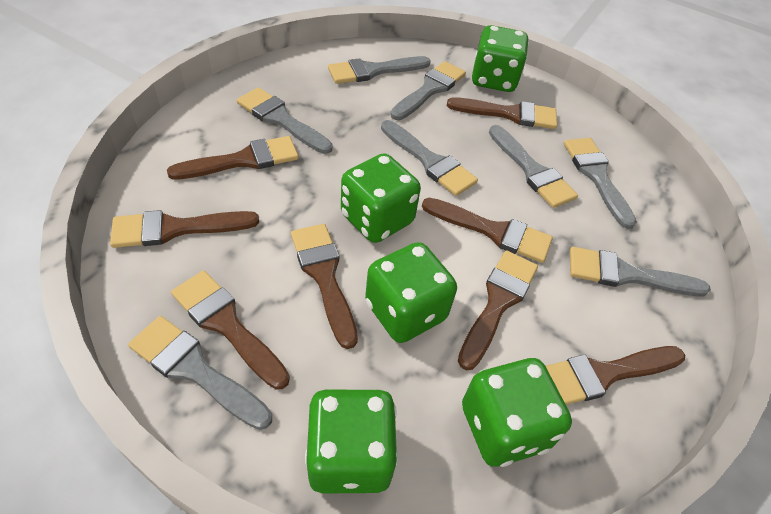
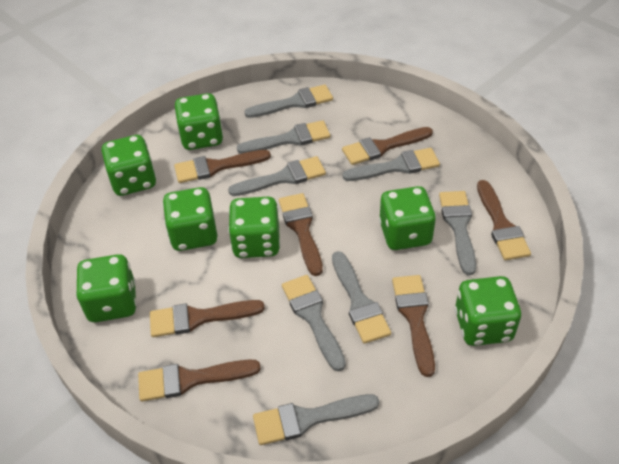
brown brush: [110,210,259,248] [167,136,299,180] [171,270,290,390] [291,224,358,349] [422,198,553,263] [447,97,557,129] [458,250,538,370] [546,346,685,405] = 8 -> [138,359,261,401] [150,300,265,337] [174,150,271,183] [279,193,323,276] [342,127,433,165] [392,275,435,377] [477,180,531,260] = 7
green dice: [305,389,398,494] [341,153,421,243] [365,242,457,343] [462,358,572,467] [472,25,529,92] = 5 -> [76,254,137,322] [102,135,157,196] [162,187,217,251] [175,93,223,150] [228,197,281,258] [379,186,436,250] [455,276,521,346] = 7

